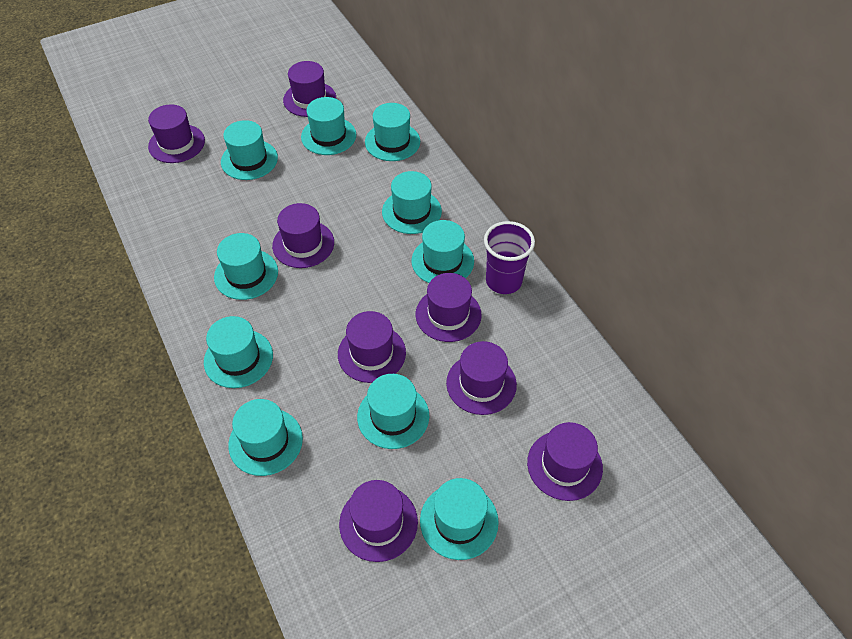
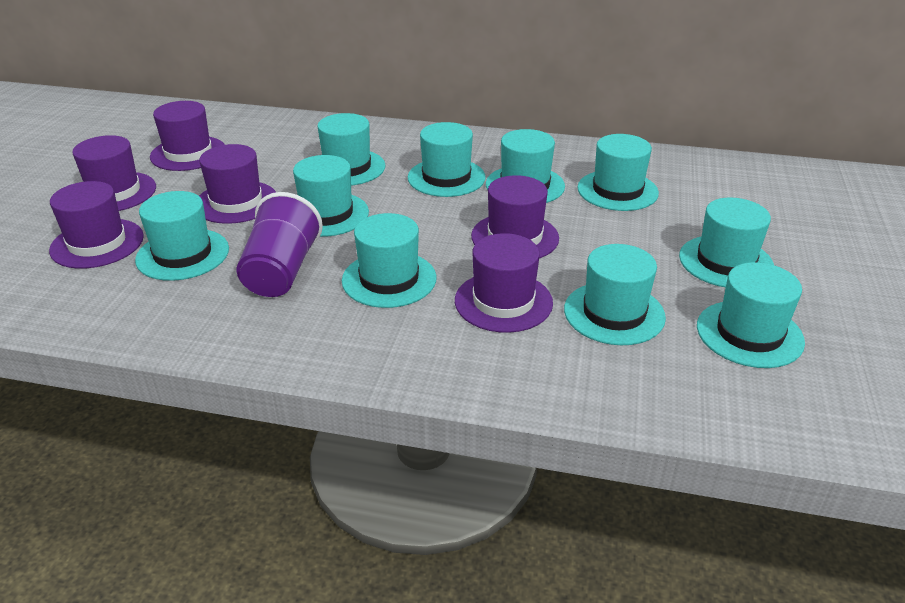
purple hat: [148,104,205,163] [272,203,334,268] [283,61,336,117] [338,311,406,383] [339,480,418,562] [416,273,482,342] [446,341,517,415] [527,422,603,501] = 8 -> [49,181,144,269] [72,135,156,211] [150,101,225,171] [199,144,276,224] [455,233,553,333] [471,175,559,259] = 6

